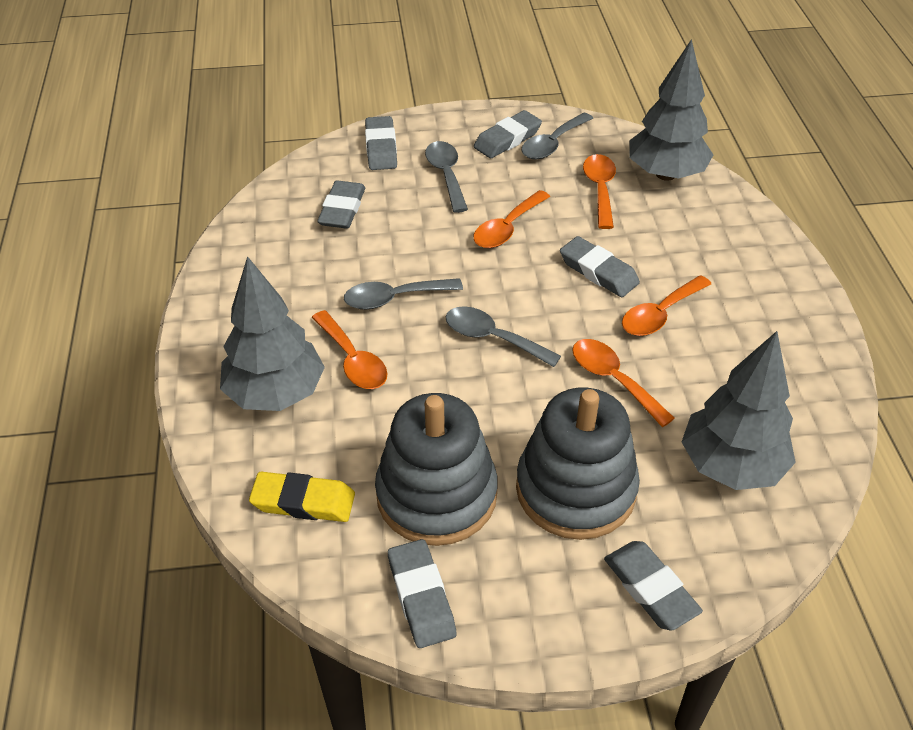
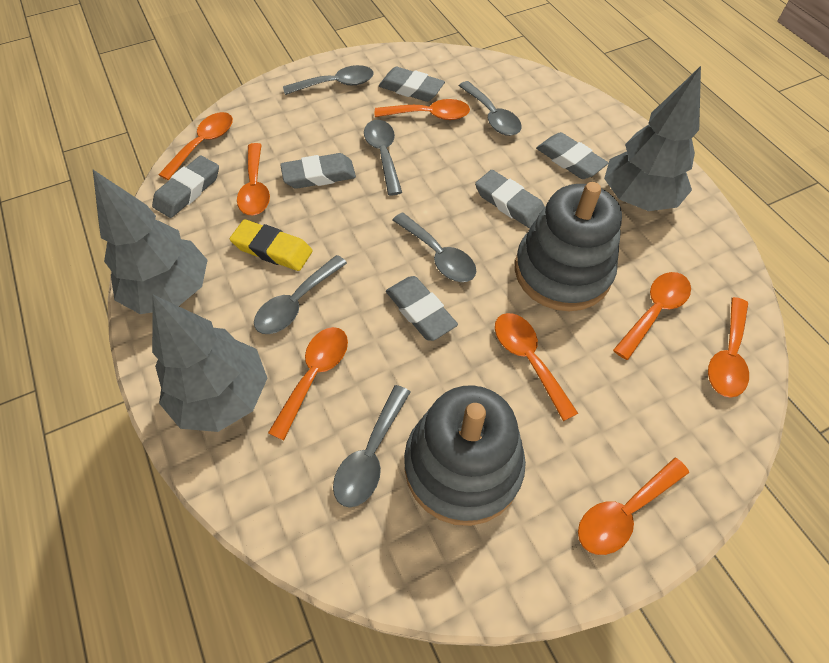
grey spoon: [344,278,463,310] [425,141,468,213] [445,306,561,367] [522,112,593,159] = 4 -> [254,255,347,334] [283,65,374,95] [333,385,411,508] [364,120,402,196] [393,212,476,282] [459,81,522,136] = 6
orange spoon: [312,310,388,389] [473,190,550,248] [572,339,675,427] [583,154,616,229] [622,275,711,336] = 5 -> [158,112,233,180] [237,143,270,215] [268,327,348,440] [375,99,470,120] [495,313,578,421] [578,458,689,555] [613,272,691,360] [708,297,749,398] = 8

